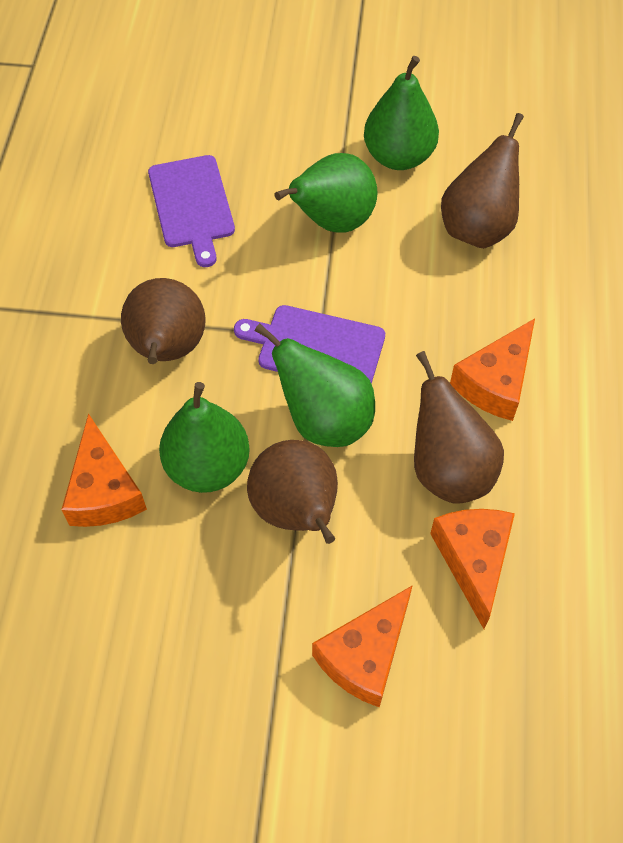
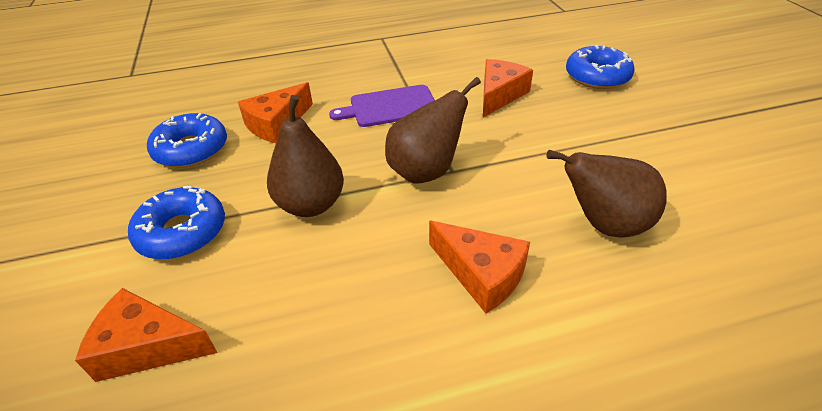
blue donut: none = 0 -> [128,186,225,259] [147,113,227,168] [566,45,634,89] = 3
brown pear: [121,278,206,364] [247,440,338,544] [414,351,504,504] [441,113,524,248] = 4 -> [267,95,344,217] [385,77,481,184] [546,150,667,238] = 3
green pear: [159,382,250,493] [254,323,375,447] [274,153,378,233] [364,56,439,170] = 4 -> none = 0
purple cutting board: [148,155,235,267] [234,305,385,384] = 2 -> [329,85,435,127] = 1

